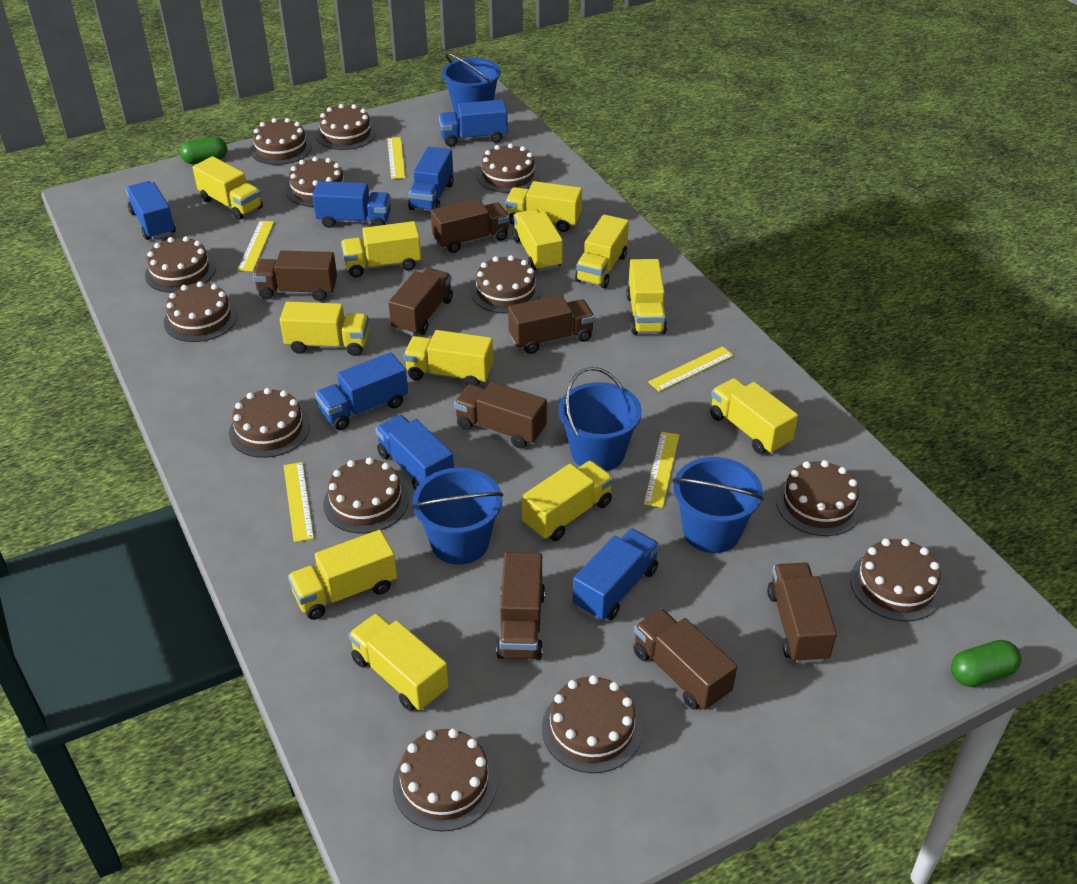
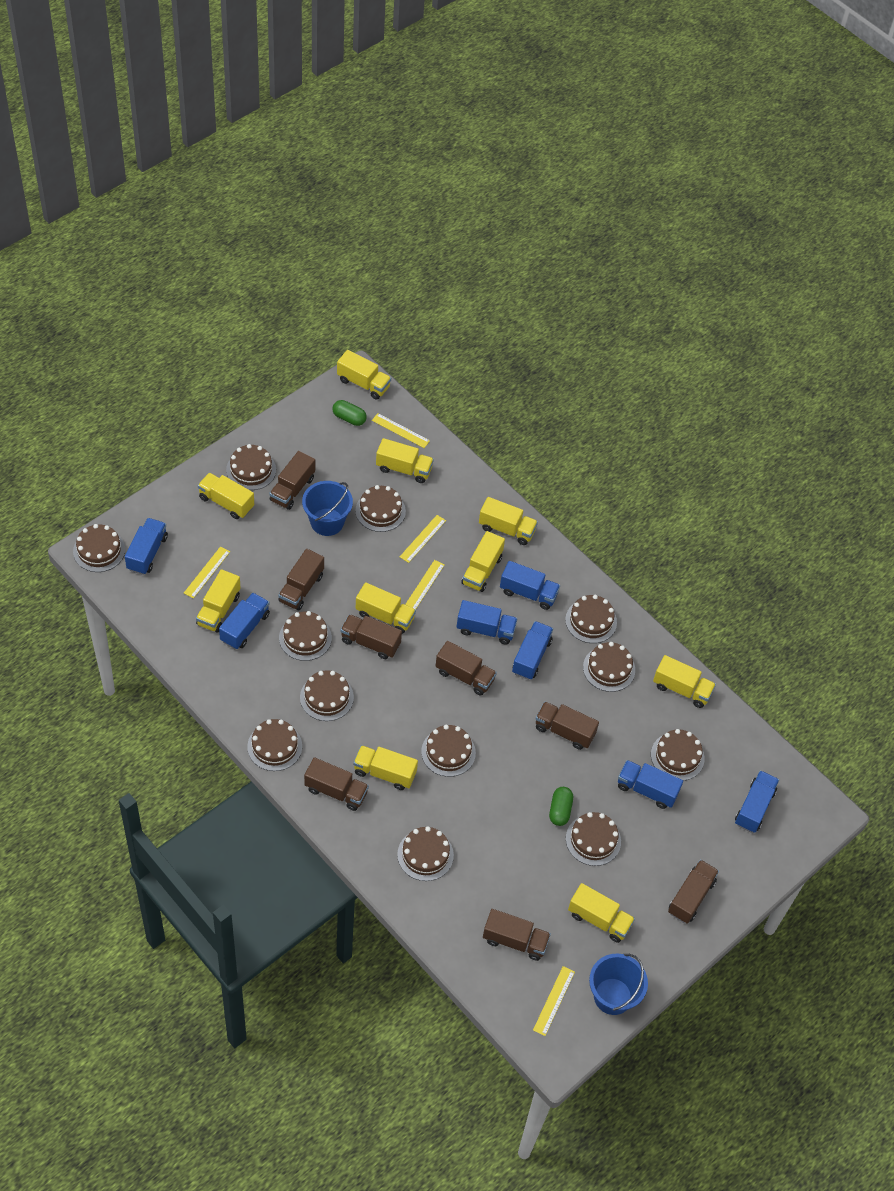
blue bucket: [411,468,503,565] [442,53,501,116] [559,367,642,471] [672,457,764,553] = 4 -> [302,481,353,536] [589,954,648,1015] = 2
brown cake: [145,236,216,293] [164,281,238,342] [229,388,310,458] [250,118,312,165] [286,157,348,207] [316,104,376,150] [323,457,409,534] [393,728,497,831] [471,255,541,313] [477,143,540,193] [542,675,642,773] [776,460,862,536] [850,539,943,621] = 13 -> [73,524,125,572] [226,444,276,490] [247,719,302,771] [279,611,332,661] [300,670,354,721] [355,485,406,532] [397,826,454,881] [421,725,476,777] [565,595,617,643] [566,812,621,866] [583,642,635,692] [651,729,705,781] = 12
yellow truck: [193,156,263,220] [280,301,369,356] [288,530,397,620] [341,221,421,277] [348,613,449,711] [404,330,493,386] [505,181,582,232] [512,209,563,272] [522,461,613,541] [575,214,629,288] [626,259,667,335] [710,378,798,454] = 12 -> [196,569,240,632] [198,473,254,519] [337,350,391,400] [353,745,418,790] [356,582,416,634] [376,438,434,483] [461,531,505,592] [479,497,538,545] [568,883,635,943] [653,655,716,708] = 10

